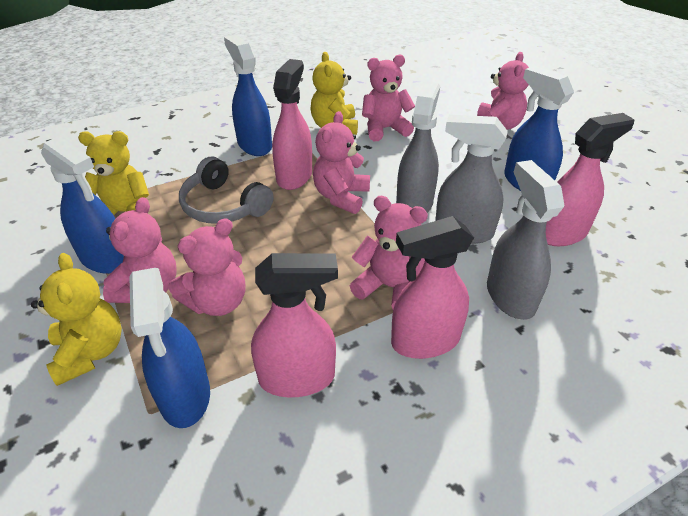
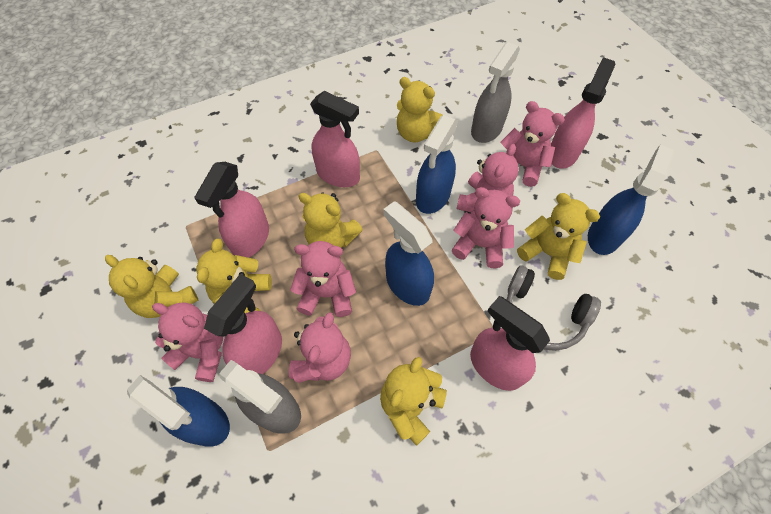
grey spray bottle: [396,81,440,213] [435,115,508,244] [487,160,564,320] = 3 -> [219,360,301,434] [471,42,520,143] = 2
pink spray bottle: [251,253,338,397] [272,59,312,190] [391,216,474,359] [546,113,635,246] = 4 -> [195,162,269,258] [204,274,282,374] [310,91,360,187] [470,296,550,391] [551,57,615,169] = 5
yellow teddy bear: [31,253,122,386] [78,131,149,215] [311,52,358,135] = 3 -> [105,255,199,318] [196,239,272,313] [298,192,363,248] [380,357,447,446] [397,77,443,142] [517,193,600,280] = 6

